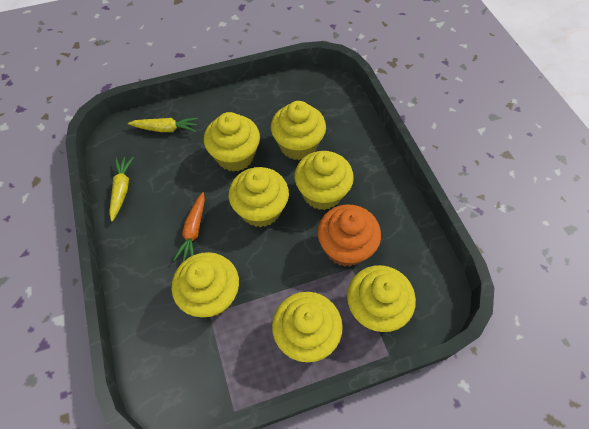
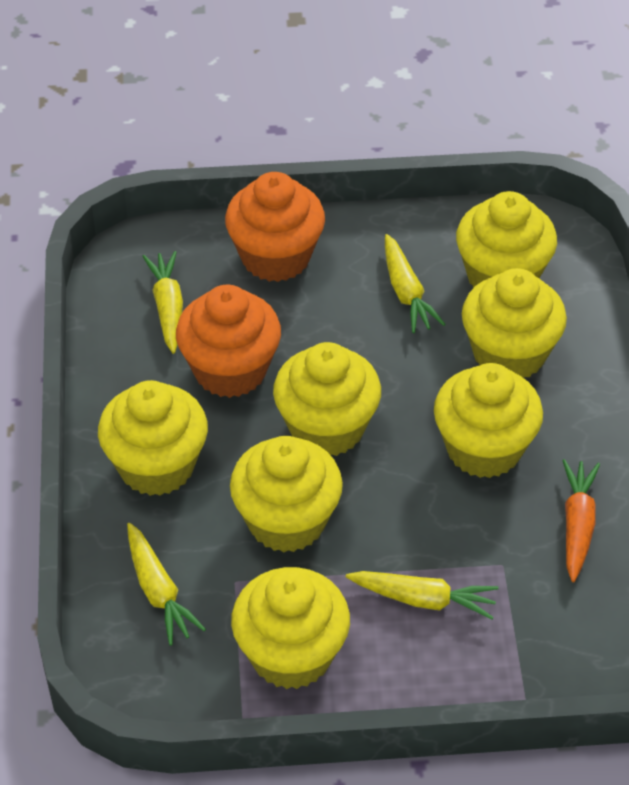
orange cupcake: [318,204,381,267] = 1 -> [176,285,281,398] [225,172,325,282] = 2
yellow carrot: [109,157,134,222] [128,118,198,132] = 2 -> [127,523,206,646] [142,251,183,354] [346,571,498,619] [385,234,445,333] = 4

